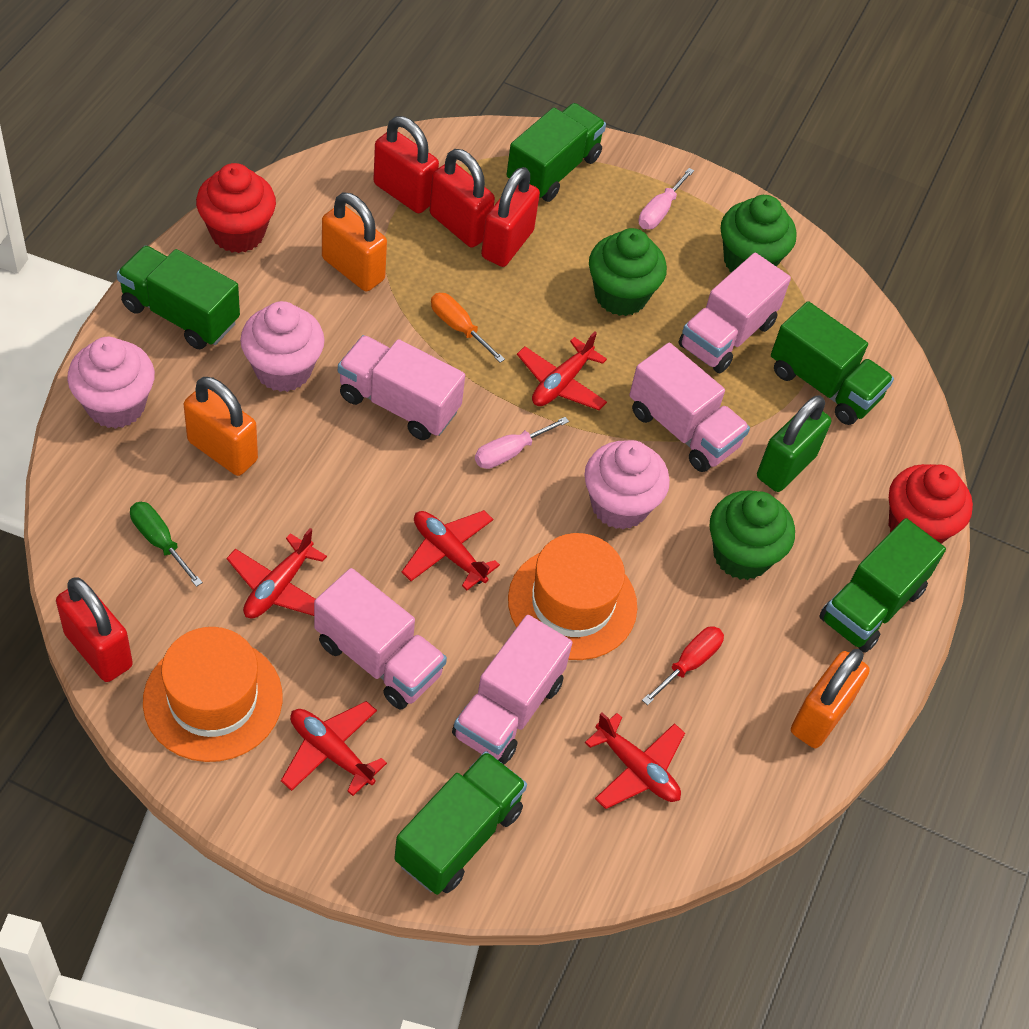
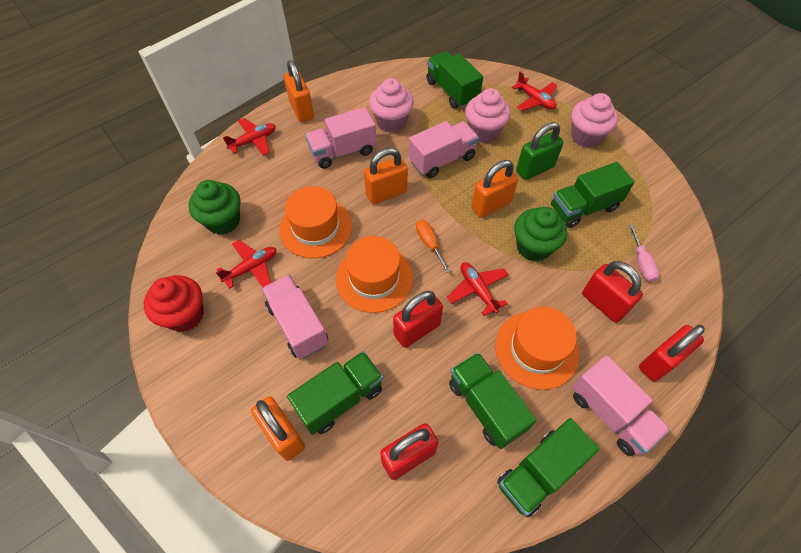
green cupcake: [589,228,667,316] [710,490,795,580] [721,195,796,272] = 3 -> [188,180,240,235] [514,207,567,261] = 2
green screwdriver: [130,502,203,587] = 1 -> none = 0
orange hat: [143,627,283,762] [508,533,637,660] = 2 -> [279,186,352,258] [336,236,413,313] [495,307,580,390] = 3
orange padlock: [184,377,258,476] [322,192,387,291] [791,649,870,748] = 3 -> [251,396,305,461] [284,60,314,122] [364,148,408,205] [471,160,518,218] = 4
pink screwdriver: [475,417,569,469] [638,168,694,229] = 2 -> [629,225,659,282] = 1
pink truck: [314,568,447,709] [338,335,465,440] [452,615,573,764] [629,343,750,472] [679,253,791,373] = 5 -> [261,275,329,359] [305,107,377,169] [409,121,479,178] [572,355,670,456] = 4
red cupcake: [196,163,276,253] [888,464,973,544] = 2 -> [144,275,204,332] = 1
red plane: [227,528,327,619] [281,701,387,796] [402,510,500,590] [517,332,607,410] [585,712,685,809] = 5 -> [216,240,276,289] [223,118,276,156] [447,262,509,316] [512,72,558,111] = 4
red screwdriver: [642,627,724,705] = 1 -> none = 0

